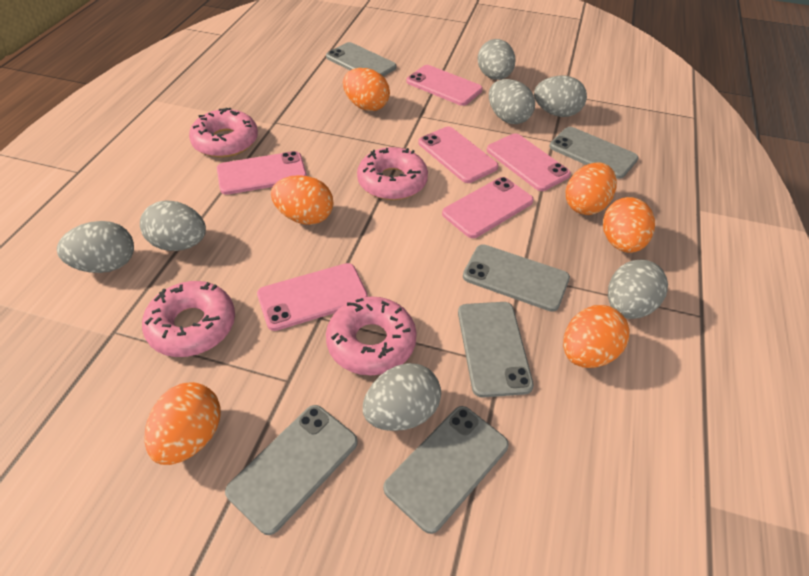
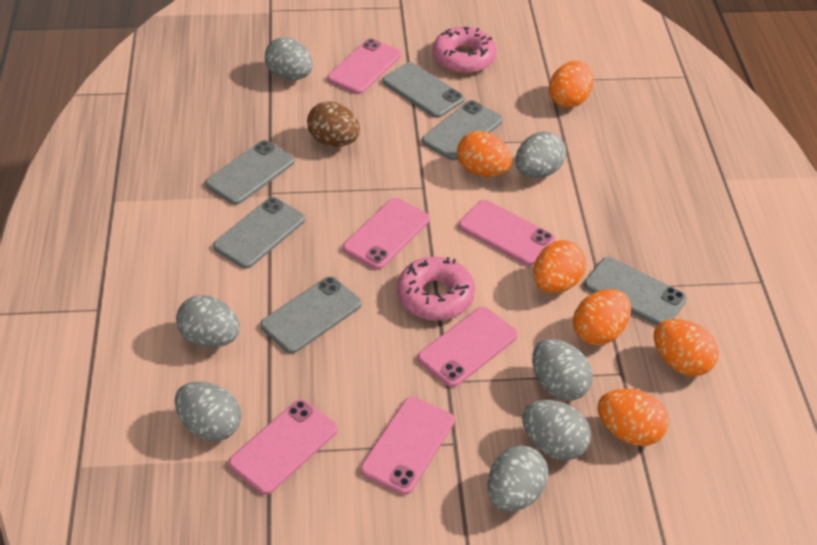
brown egg: none = 0 -> [307,101,360,147] = 1
pink donut: [142,281,235,357] [189,108,258,158] [326,296,417,375] [357,147,428,200] = 4 -> [397,257,475,321] [433,27,497,74] = 2

